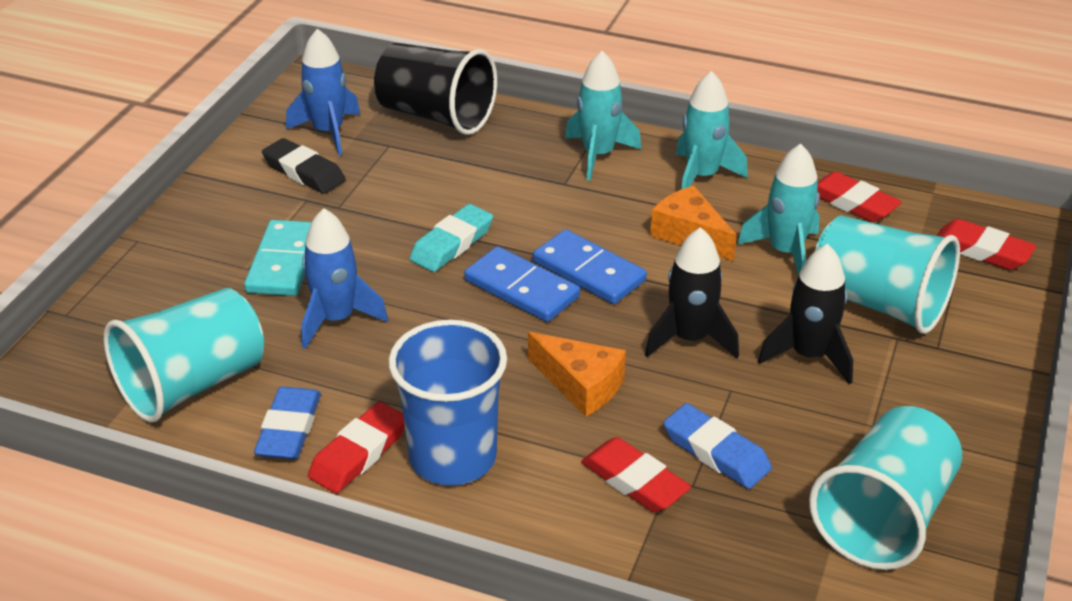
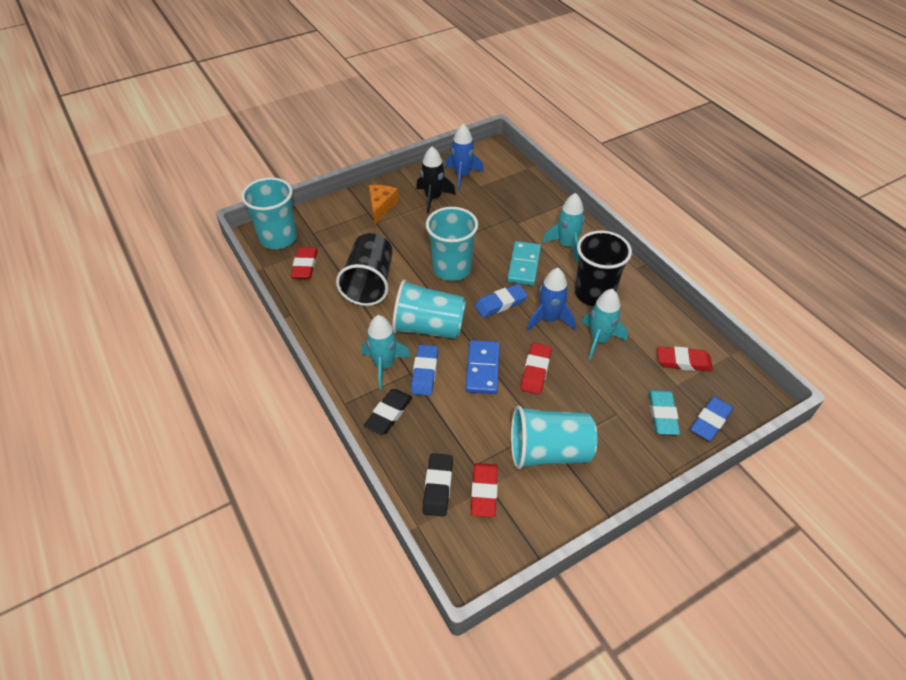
black cup: [374,43,497,135] = 1 -> [336,233,393,306] [575,230,632,306] = 2
black eraser: [262,138,346,194] = 1 -> [364,389,413,435] [422,453,453,517] = 2
black rocket: [645,227,739,358] [758,244,853,384] = 2 -> [416,146,456,213] = 1
blue cup: [389,320,507,486] = 1 -> none = 0
blue domino: [464,246,580,322] [533,229,647,304] = 2 -> [466,340,500,394] = 1
blue eraser: [254,387,321,459] [663,403,772,489] = 2 -> [411,345,438,396] [475,284,528,318] [690,397,733,441] = 3
orange cheese: [528,332,626,416] [650,185,737,261] = 2 -> [369,185,399,226] = 1
turquoise cup: [104,288,264,423] [809,406,962,570] [815,215,960,334] = 3 -> [241,177,297,249] [392,280,466,339] [426,207,478,281] [511,405,598,469] = 4

